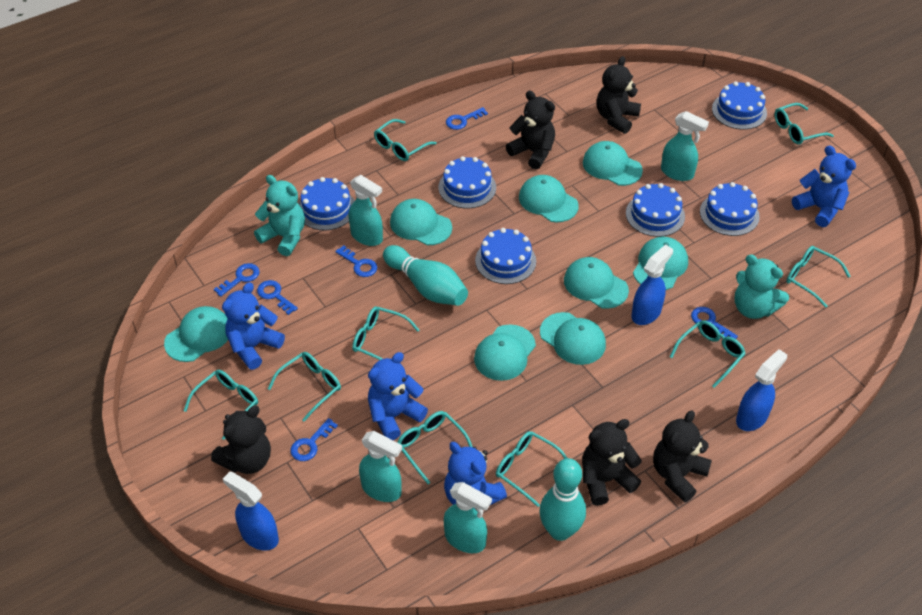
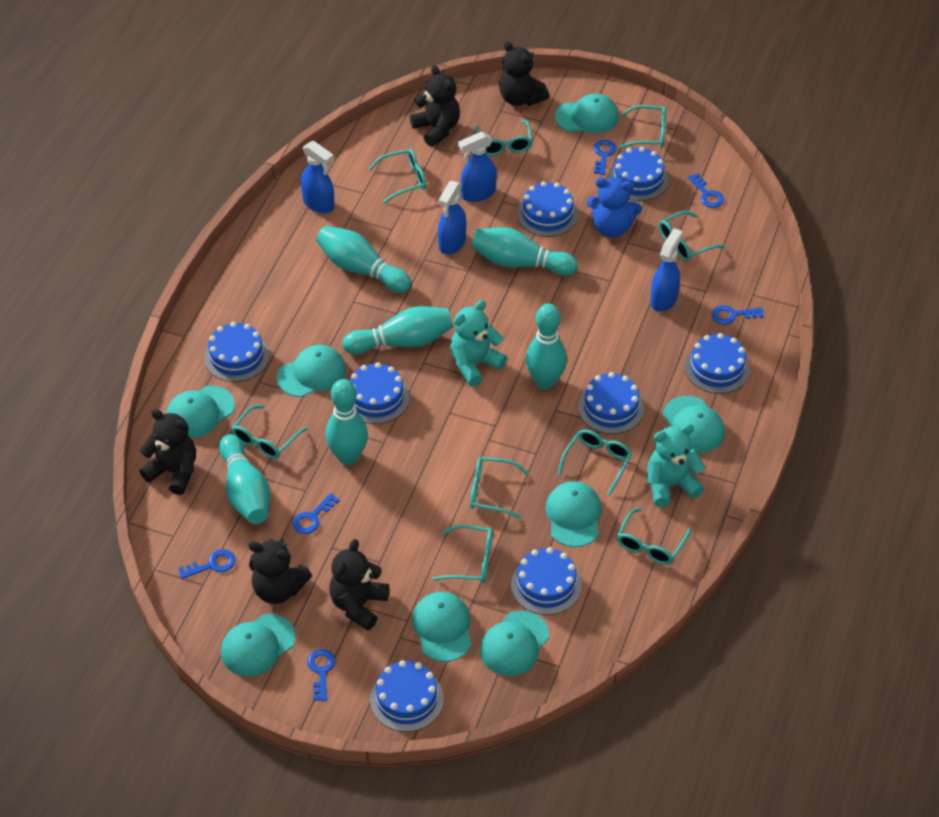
blue cake: [299,177,355,230] [438,156,496,209] [475,228,536,284] [626,183,685,237] [700,182,760,236] [712,81,767,130] = 6 -> [204,322,269,382] [349,362,409,424] [370,660,444,732] [511,547,582,615] [517,181,578,237] [578,372,644,434] [608,147,668,201] [685,333,750,394] = 8
blue spray bottle: [223,472,279,551] [631,244,673,325] [736,349,787,431] = 3 -> [301,141,334,214] [438,181,466,255] [458,131,497,202] [650,228,683,312] = 4
blue teddy bear: [222,282,285,370] [368,352,428,440] [444,442,507,505] [792,145,856,227] = 4 -> [587,177,642,238] = 1
turquoise bowling pin: [383,245,468,306] [539,458,586,541] = 2 -> [219,434,270,524] [316,226,411,293] [326,379,368,465] [342,306,453,354] [471,227,578,276] [526,304,567,390] = 6
turquoise spray bottle: [349,175,383,246] [359,431,402,502] [444,482,492,553] [661,111,709,181] = 4 -> none = 0

